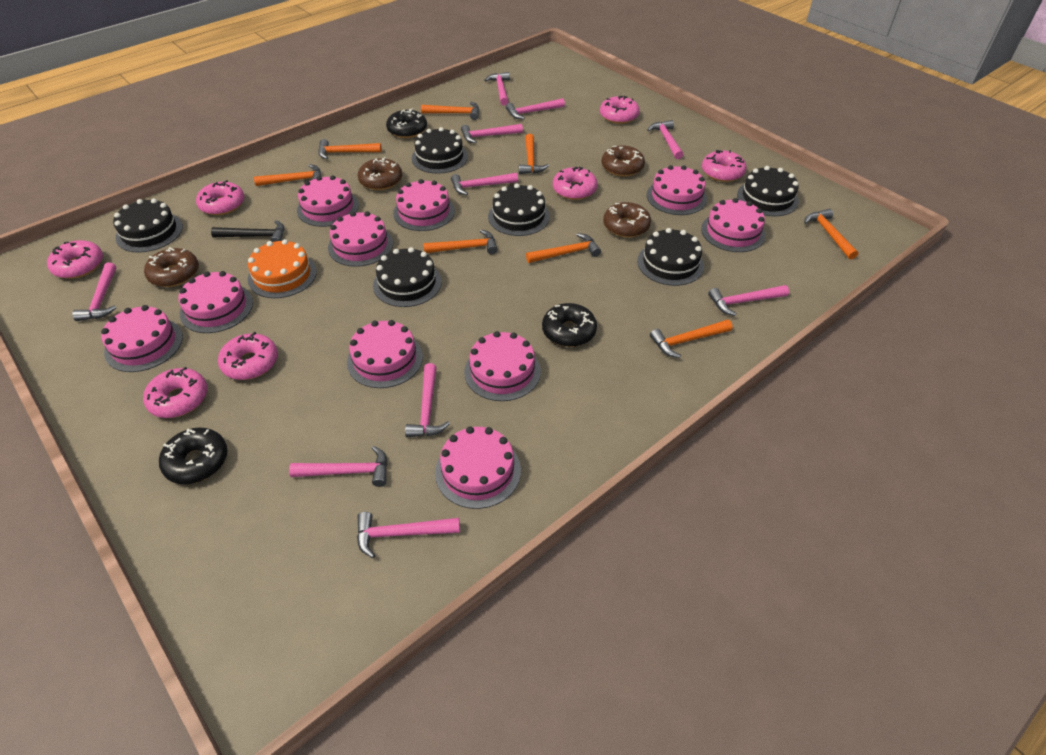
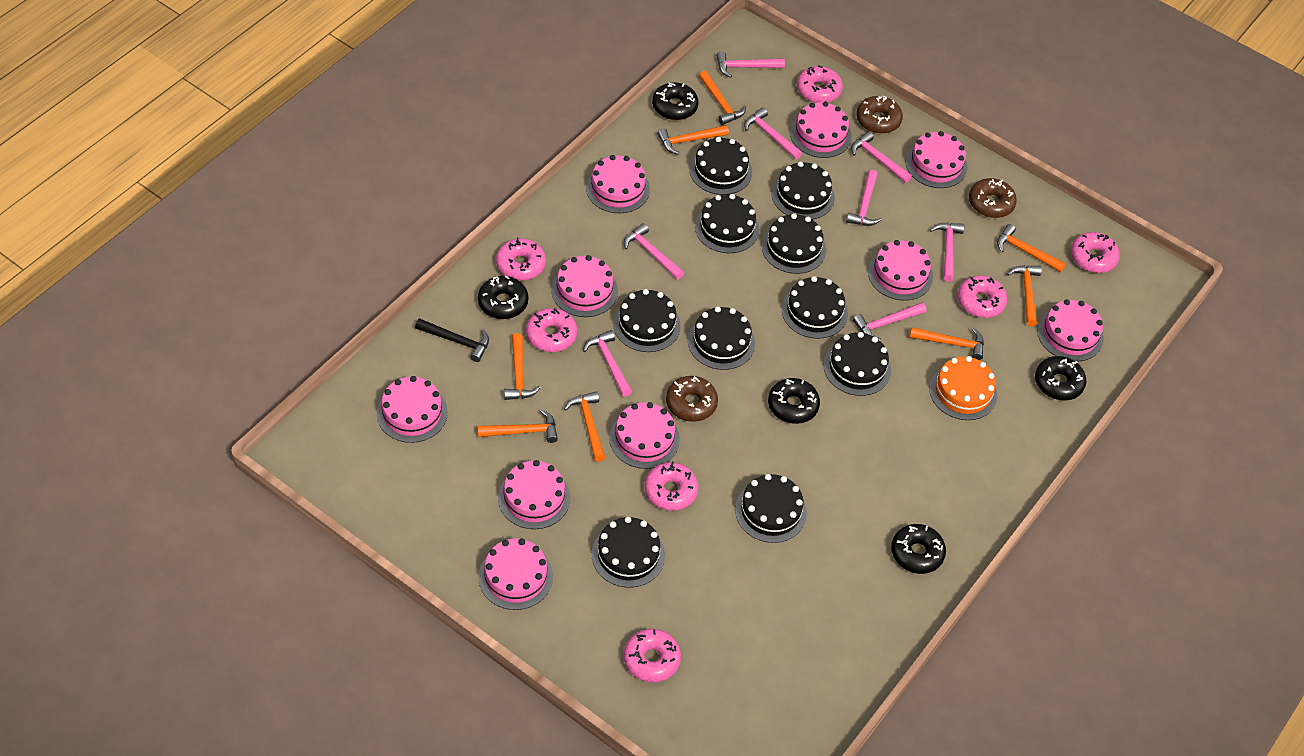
black cake: [113,199,183,253] [373,247,442,307] [412,127,468,174] [488,183,550,236] [637,228,704,286] [737,166,799,216] = 6 -> [592,517,665,588] [613,289,681,352] [688,306,755,370] [689,137,752,195] [695,194,759,253] [735,474,807,543] [762,213,826,274] [771,162,835,220] [782,276,848,339] [823,332,891,396] = 10
black donut: [159,427,227,484] [386,109,427,138] [542,303,597,347] = 3 -> [478,276,529,319] [652,82,699,120] [768,378,820,424] [891,524,946,574] [1035,356,1086,401] = 5
brown donut: [144,247,199,287] [358,157,402,190] [602,145,645,177] [603,202,651,237] = 4 -> [666,376,718,422] [856,96,903,134] [969,178,1017,218] = 3
pink hammer: [72,262,116,321] [289,446,387,487] [357,512,460,558] [405,363,450,437] [451,173,518,195] [461,124,523,143] [484,72,510,106] [506,98,565,120] [647,120,683,159] [708,285,789,316] = 10 -> [583,330,632,397] [624,223,684,280] [716,51,785,78] [744,107,802,159] [846,170,881,226] [851,131,912,183] [853,302,926,341] [930,223,964,282] = 8

